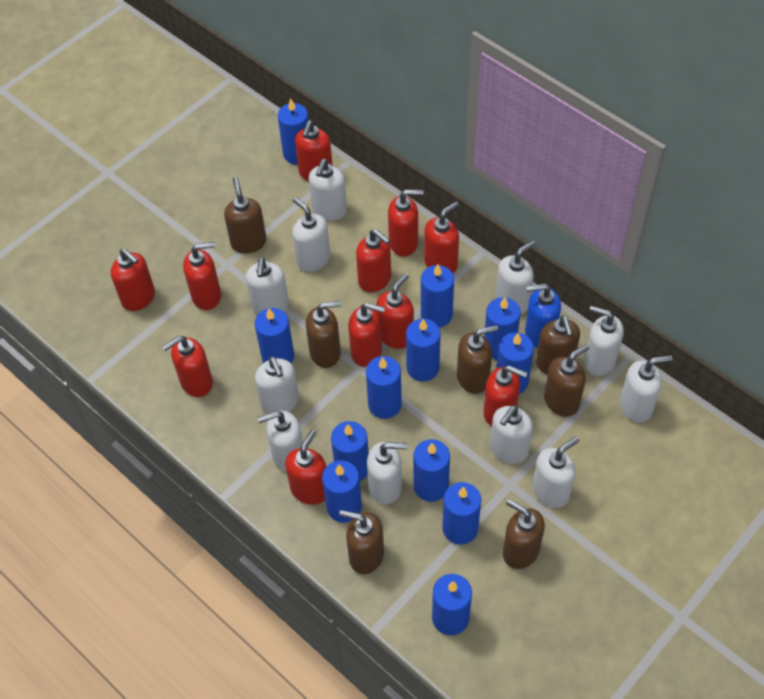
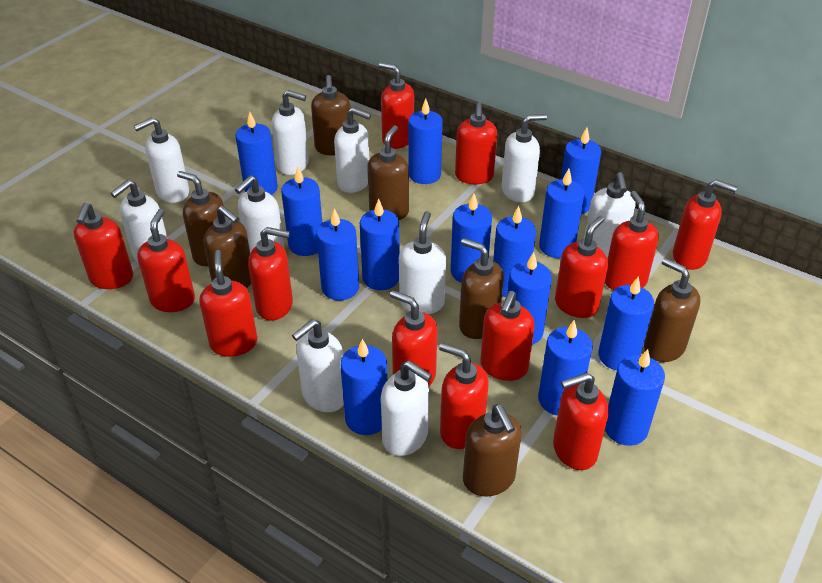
blue candle: [255,308,294,363] [278,99,309,165] [322,460,362,523] [331,421,369,481] [366,356,402,419] [406,319,440,381] [413,439,450,502] [421,264,454,328] [432,574,472,636] [442,482,481,545] [484,297,521,360] [496,332,534,394] = 12 -> [235,112,278,195] [281,166,322,256] [316,208,359,300] [340,339,387,435] [360,199,400,290] [408,98,443,184] [451,193,492,282] [493,206,536,297] [508,252,552,345] [538,320,593,416] [539,169,585,258] [561,128,601,214] [598,277,654,371] [605,349,665,446] = 14
blue soap dispenser: [525,283,561,348] = 1 -> none = 0
red soap dispenser: [111,249,155,311] [162,336,213,397] [183,242,221,310] [285,430,327,505] [295,120,333,181] [348,303,385,367] [356,229,391,292] [376,273,414,349] [388,190,424,257] [424,202,459,273] [483,366,528,426] = 11 -> [74,203,133,289] [137,209,195,312] [199,250,257,357] [248,227,293,320] [379,62,414,149] [390,290,437,386] [439,343,489,449] [455,103,497,184] [480,291,535,381] [553,372,608,470] [555,216,608,318] [605,191,659,290] [673,180,737,270] = 13
white soap dispenser: [246,257,289,314] [255,356,299,414] [257,411,303,472] [292,197,330,272] [309,159,347,221] [367,442,407,505] [490,405,533,464] [496,240,535,314] [532,437,579,508] [584,306,624,376] [620,355,673,423] = 11 -> [110,180,168,262] [134,117,189,203] [235,175,284,253] [272,90,309,175] [292,319,344,412] [334,107,371,193] [381,360,432,456] [399,211,446,314] [502,114,547,202] [584,172,636,258] = 10

